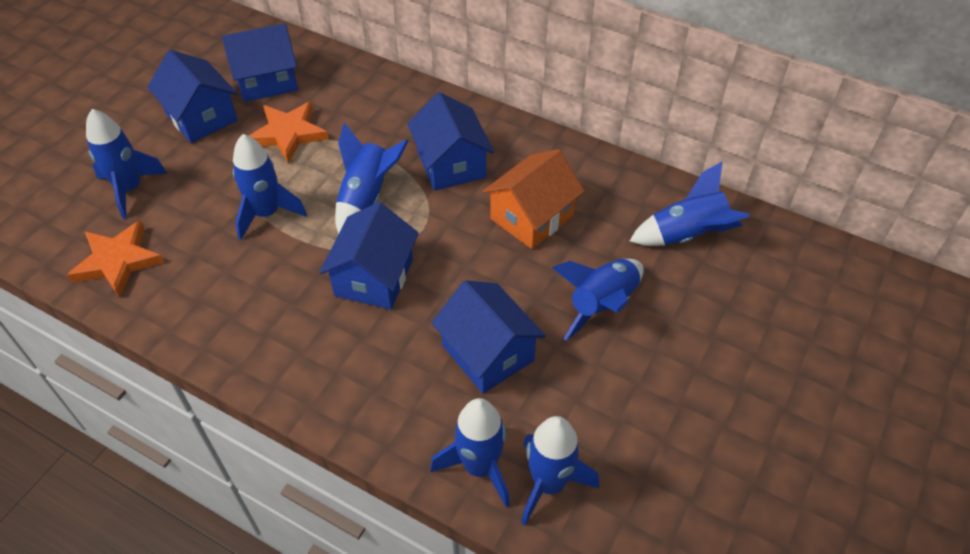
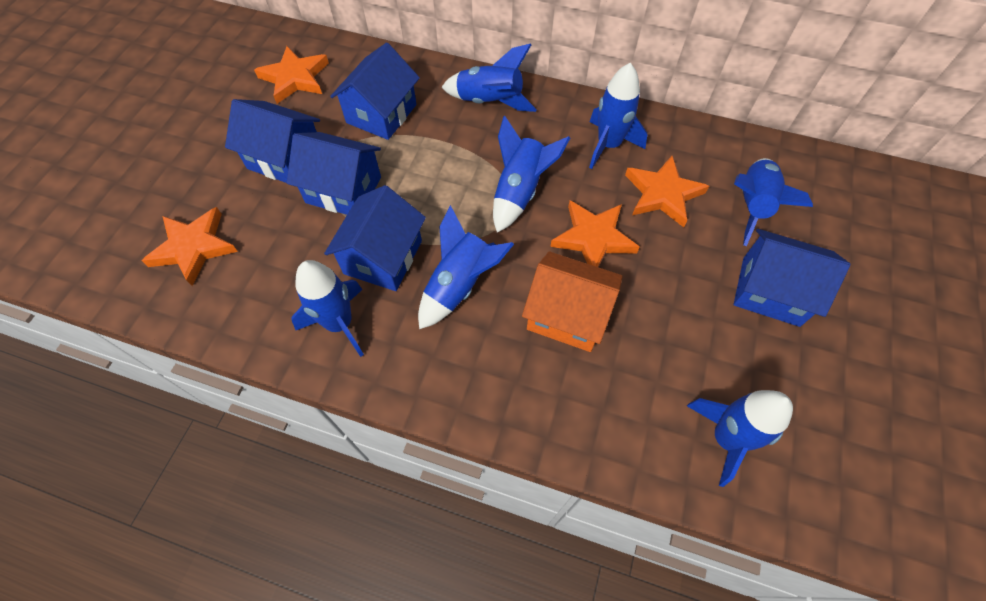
orange star: [67,220,164,298] [249,101,329,163] = 2 -> [142,207,238,286] [254,46,329,104] [550,201,640,267] [625,156,709,227] = 4

